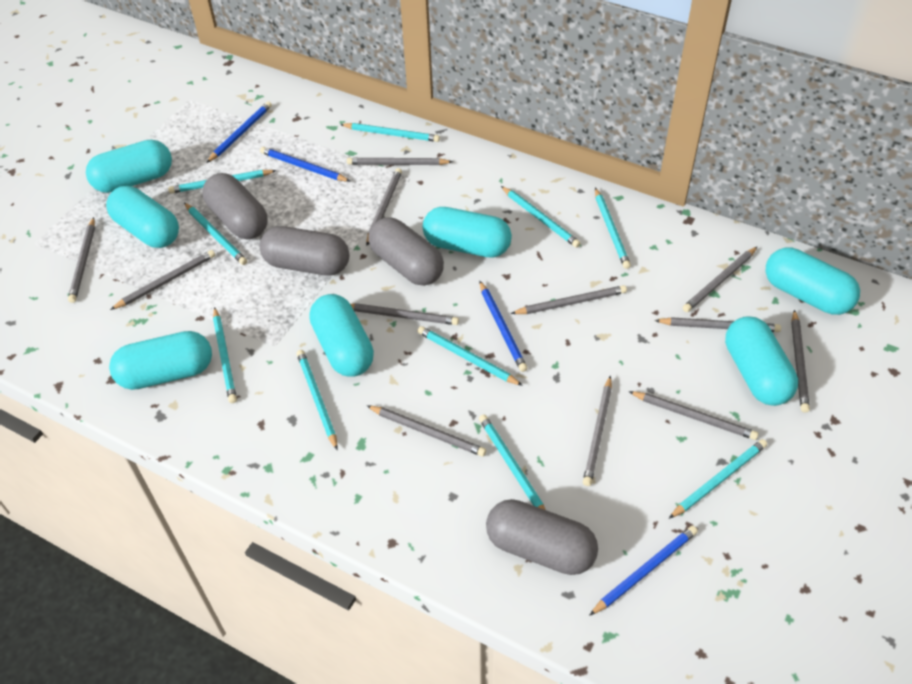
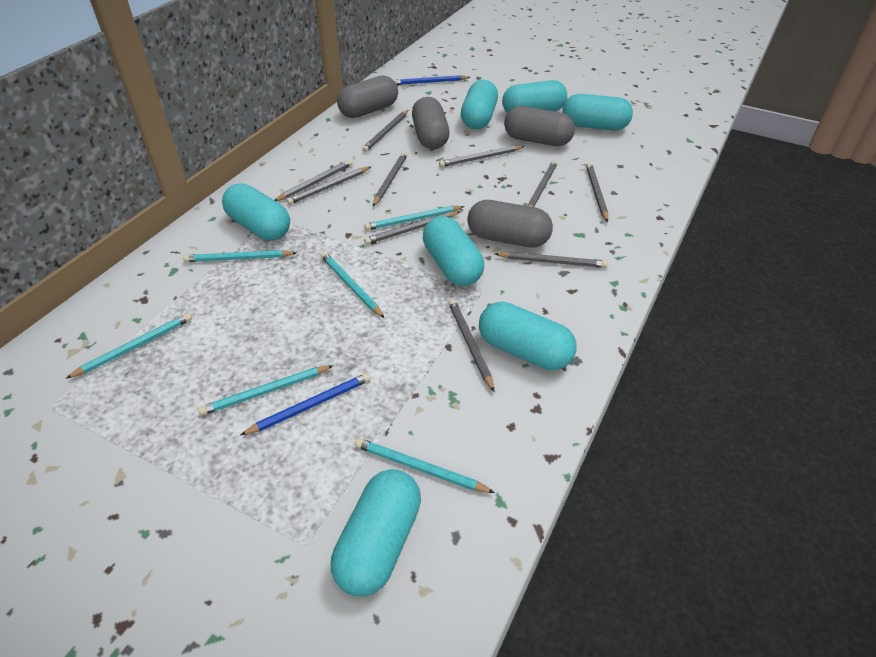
blue pencil: [207,101,272,163] [260,147,350,182] [480,281,527,372] [589,525,698,616] = 4 -> [241,373,371,435] [394,75,470,85] = 2
grey pencil: [68,217,95,303] [110,250,215,310] [347,157,453,165] [351,303,459,325] [366,168,402,246] [366,405,486,457] [511,285,627,314] [583,375,612,486] [628,391,758,440] [654,317,781,332] [683,246,758,312] [791,310,810,413] = 12 -> [275,160,353,201] [287,167,371,205] [362,110,408,152] [364,211,460,245] [373,152,407,206] [439,146,525,167] [448,299,494,392] [495,252,608,268] [527,160,558,207] [586,162,608,222] = 10
turquoise pencil: [168,170,277,193] [184,203,247,265] [213,307,237,403] [297,350,338,450] [340,123,440,142] [417,326,523,386] [479,414,546,510] [501,186,581,248] [595,188,631,269] [669,439,767,519] = 10 -> [65,313,192,379] [183,250,297,262] [198,365,334,415] [321,252,384,318] [355,438,495,493] [364,206,465,230] = 6

